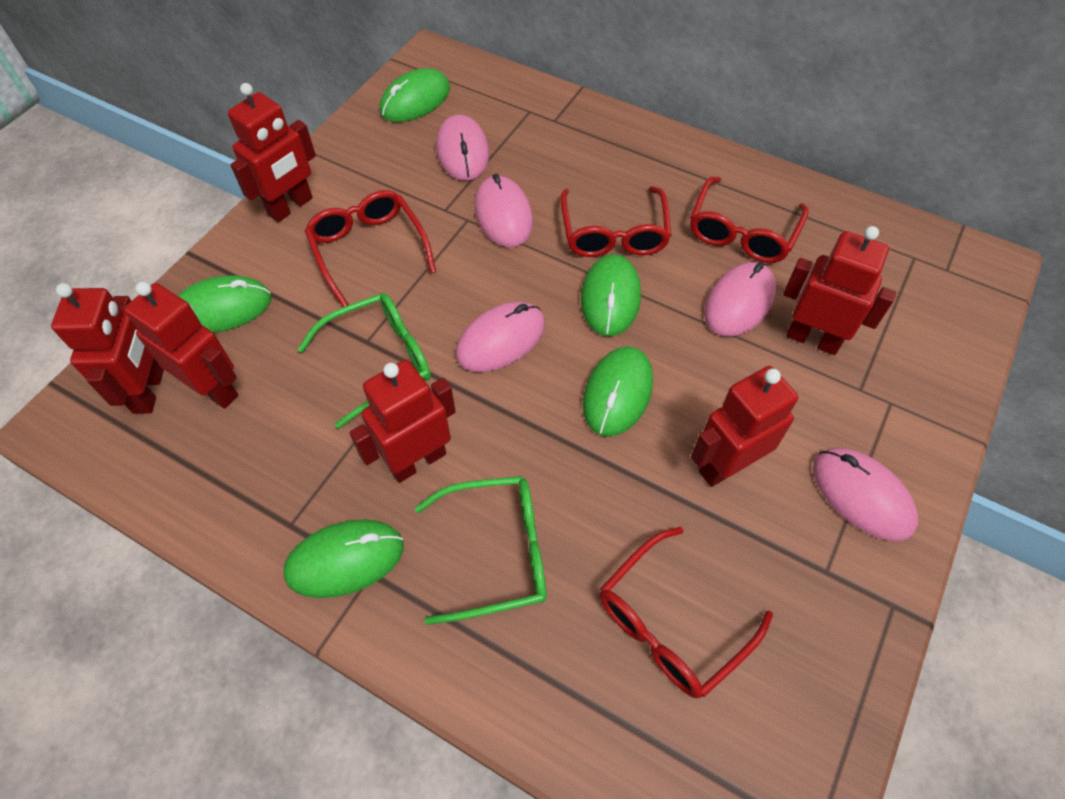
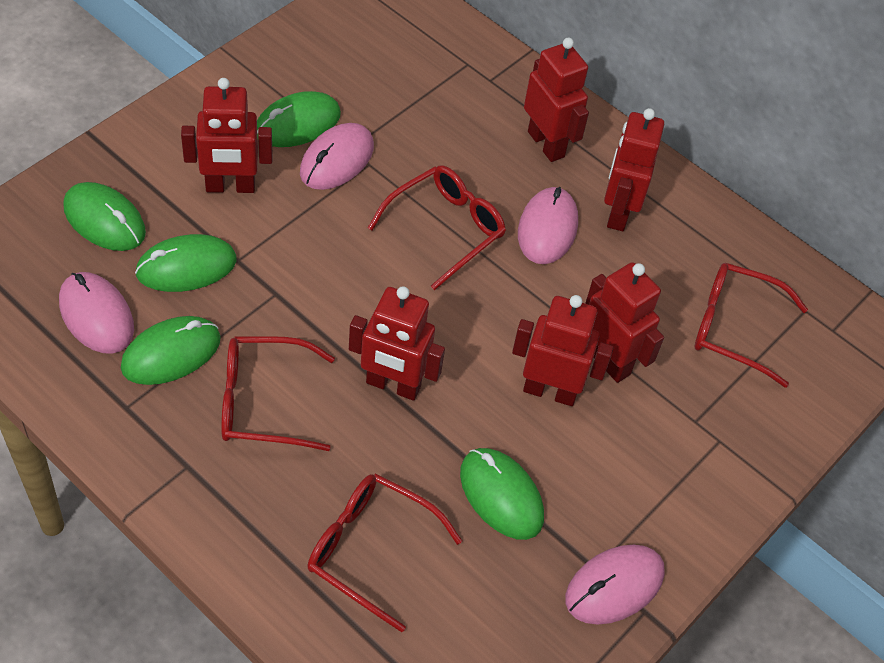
green glasses: [298,293,431,429] [415,476,547,625] = 2 -> none = 0
pink mouse: [436,115,489,181] [456,302,545,372] [475,174,533,247] [704,262,776,336] [813,448,918,541] = 5 -> [59,272,134,354] [300,123,374,190] [518,187,578,264] [565,545,665,625] = 4

